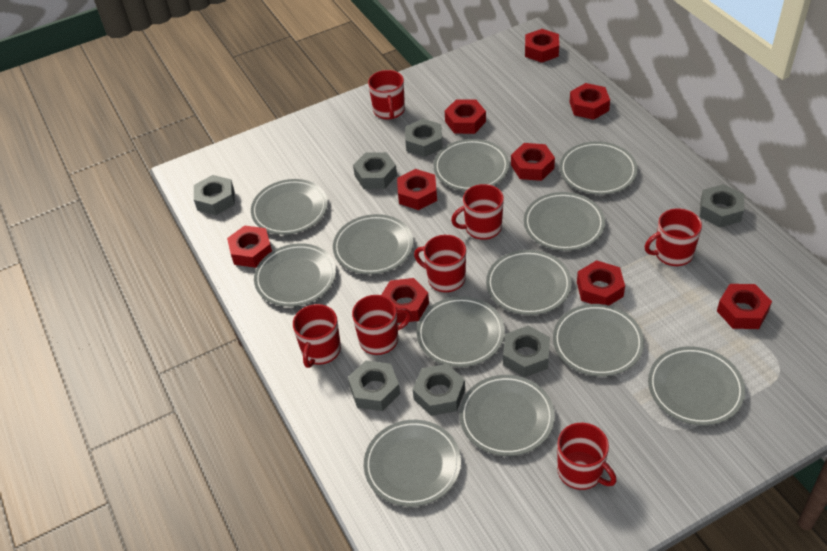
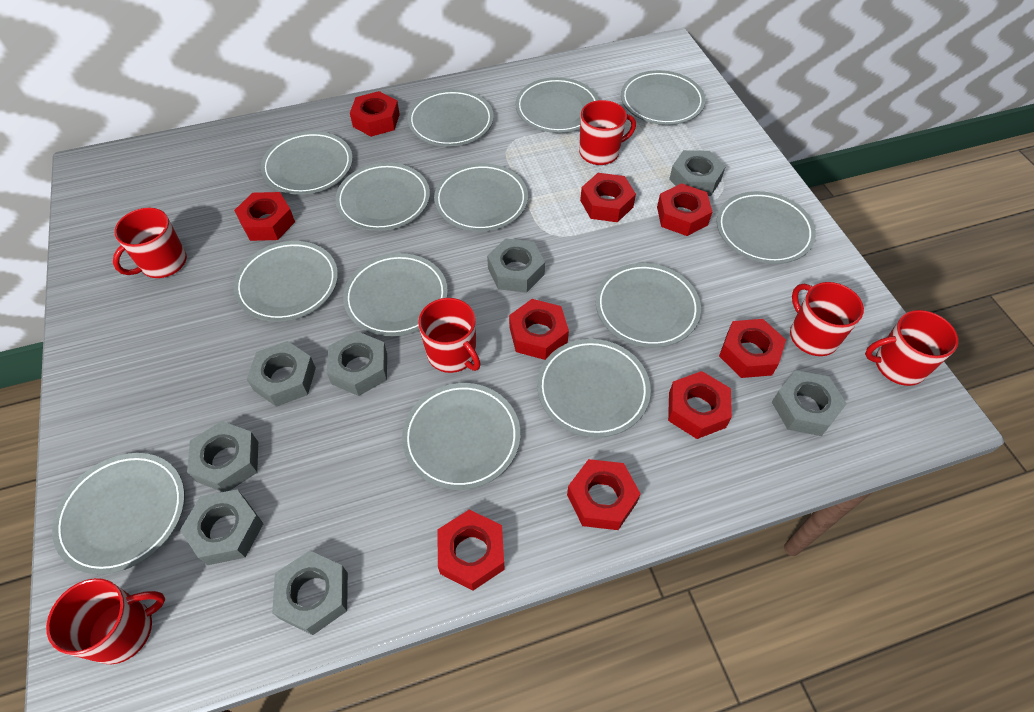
grey nut: [194,175,235,215] [348,361,400,411] [353,152,397,189] [405,119,443,157] [413,364,465,416] [503,325,550,377] [700,184,744,227] = 7 -> [180,489,263,565] [187,421,258,492] [247,341,316,407] [272,550,348,635] [327,331,387,396] [487,239,545,293] [669,150,726,196] [772,370,847,436] = 8
grey plate: [251,179,328,235] [254,243,336,307] [333,214,413,275] [364,420,461,507] [417,296,505,367] [434,139,509,191] [460,375,555,456] [486,250,572,315] [524,192,605,251] [553,304,644,377] [560,141,638,195] [648,346,745,426] = 12 -> [52,453,185,574] [234,241,338,322] [261,131,353,195] [335,163,430,231] [343,253,448,336] [402,383,520,490] [408,89,494,147] [434,163,528,231] [515,77,599,133] [537,339,651,438] [595,263,701,348] [621,70,705,125] [717,191,816,264] = 13
red mug: [293,304,341,368] [352,295,411,355] [368,70,405,119] [414,235,466,292] [451,184,504,240] [557,423,616,490] [645,208,702,266] = 7 -> [46,578,165,664] [113,208,187,278] [418,298,481,373] [579,100,636,165] [790,282,864,356] [865,310,958,386] = 6

